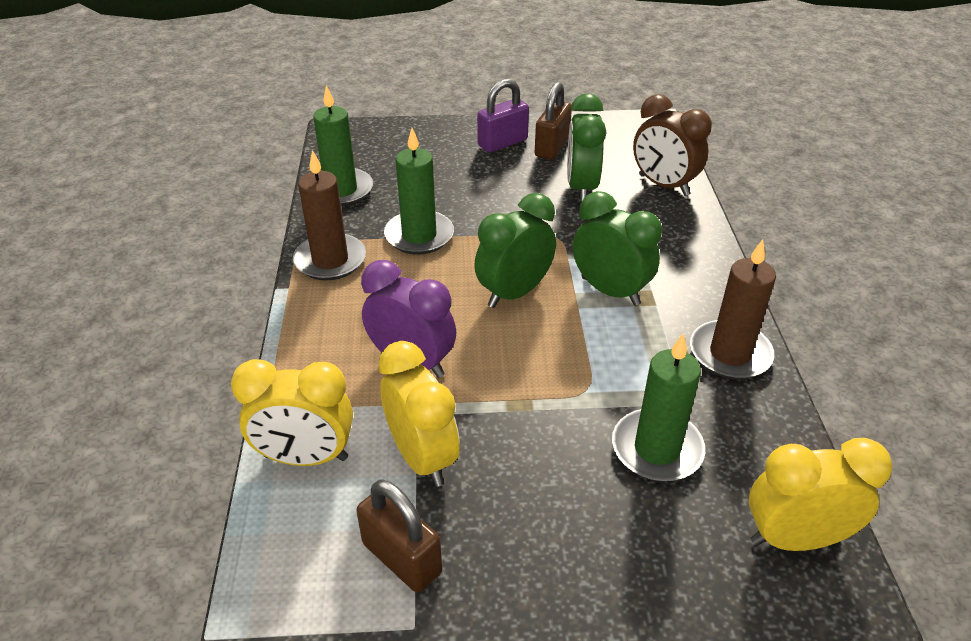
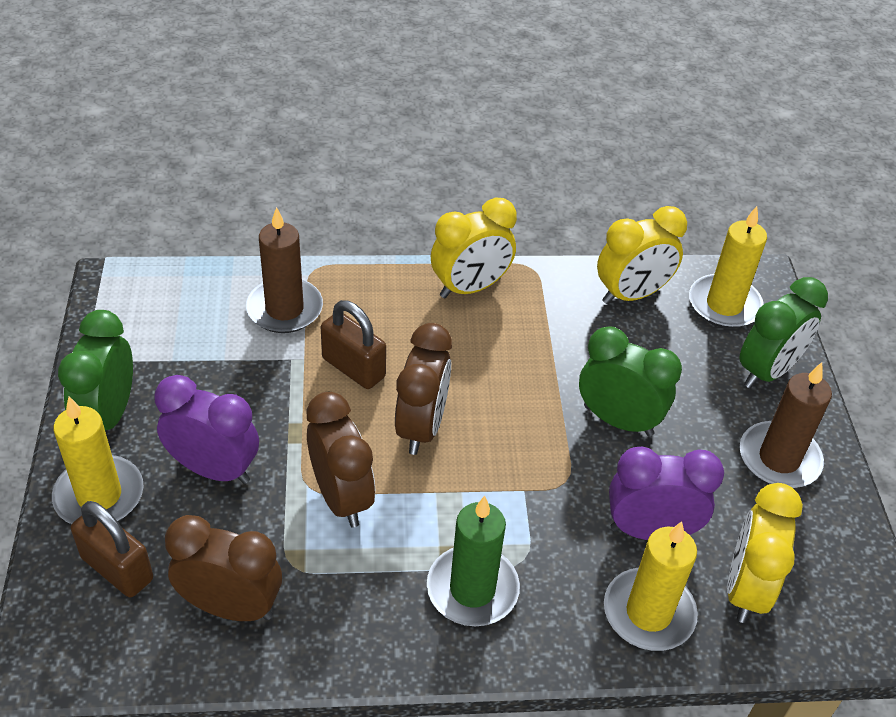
brown clock: [633,94,712,196] = 1 -> [165,515,282,621] [307,392,375,528] [395,323,452,455] = 3
green candle: [313,85,373,206] [384,128,454,255] [612,333,705,482] = 3 -> [427,496,520,626] = 1
purple clock: [361,260,456,378] = 1 -> [155,375,259,484] [609,447,724,540] = 2
purple padlock: [477,79,529,153] = 1 -> none = 0
yellow candle: none = 0 -> [52,396,143,524] [604,521,698,651] [689,206,767,328] = 3

